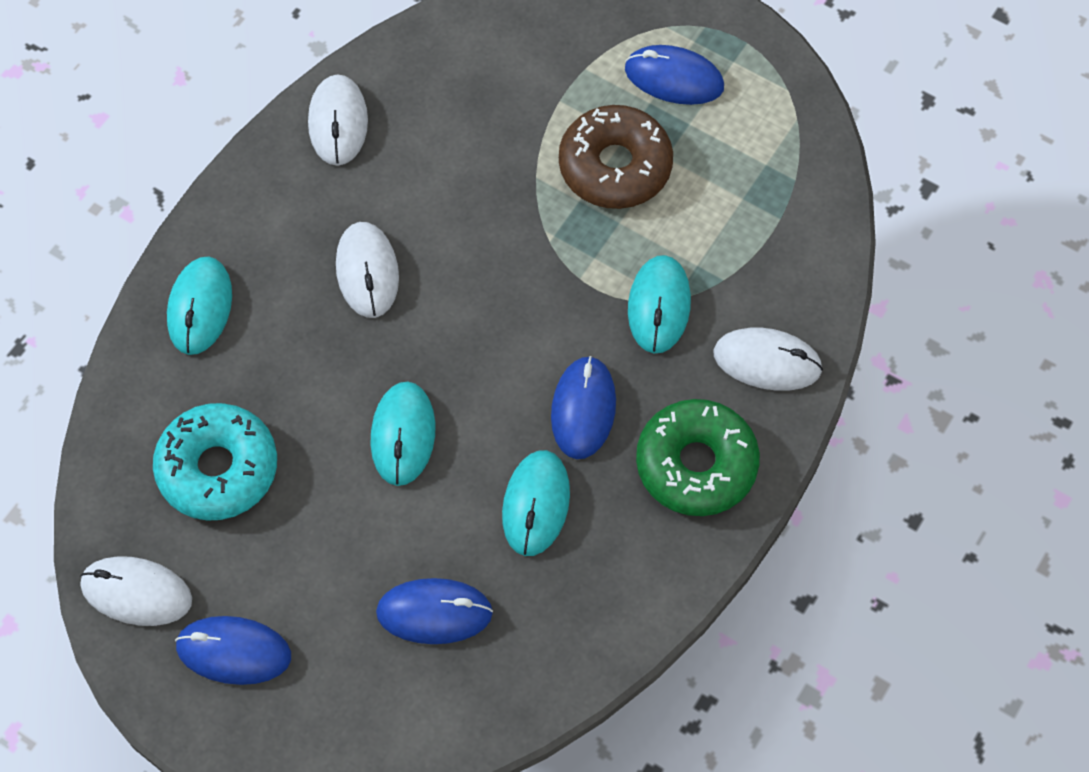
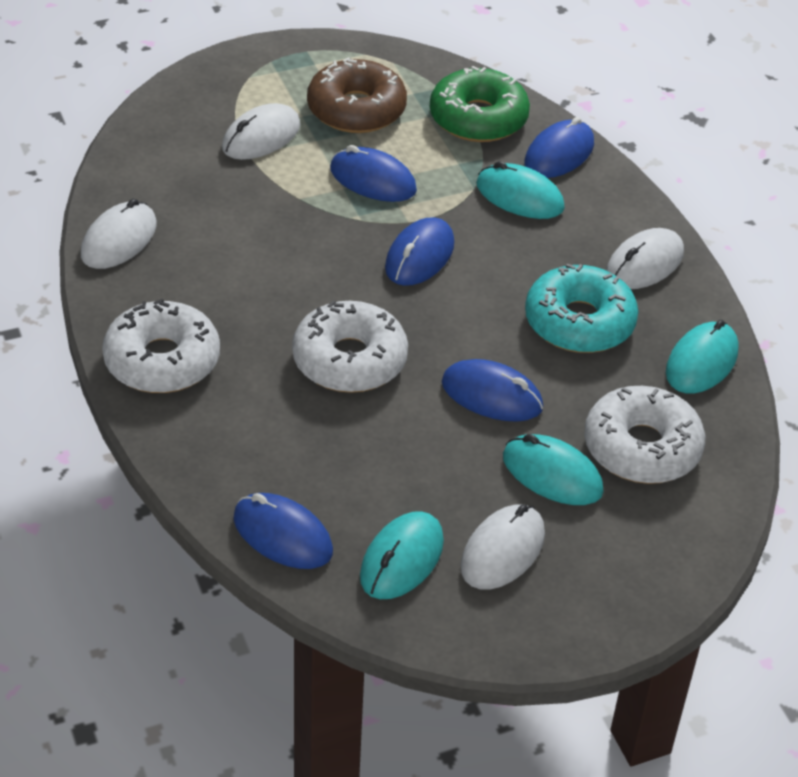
blue mouse: [175,616,291,685] [376,578,493,644] [551,356,616,459] [625,45,724,105] = 4 -> [234,493,333,569] [330,145,417,202] [385,217,454,286] [441,359,543,422] [524,117,594,178] = 5
white donut: none = 0 -> [102,299,220,393] [292,300,408,393] [584,386,705,484] = 3

